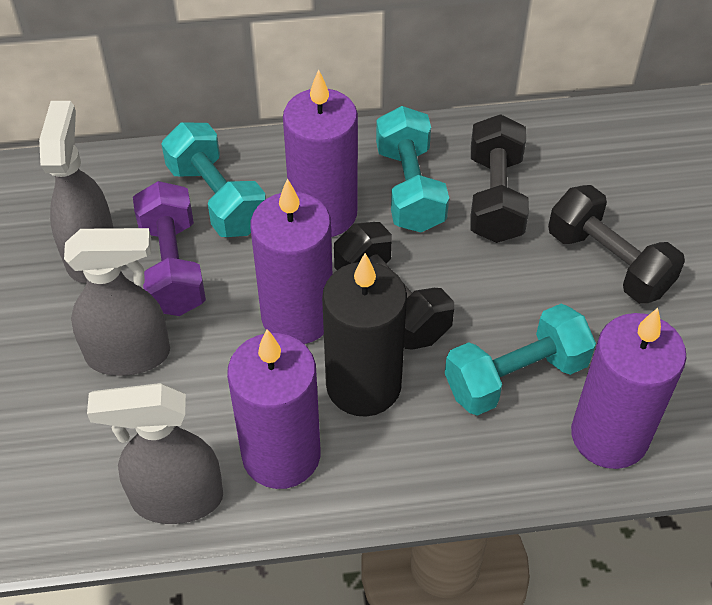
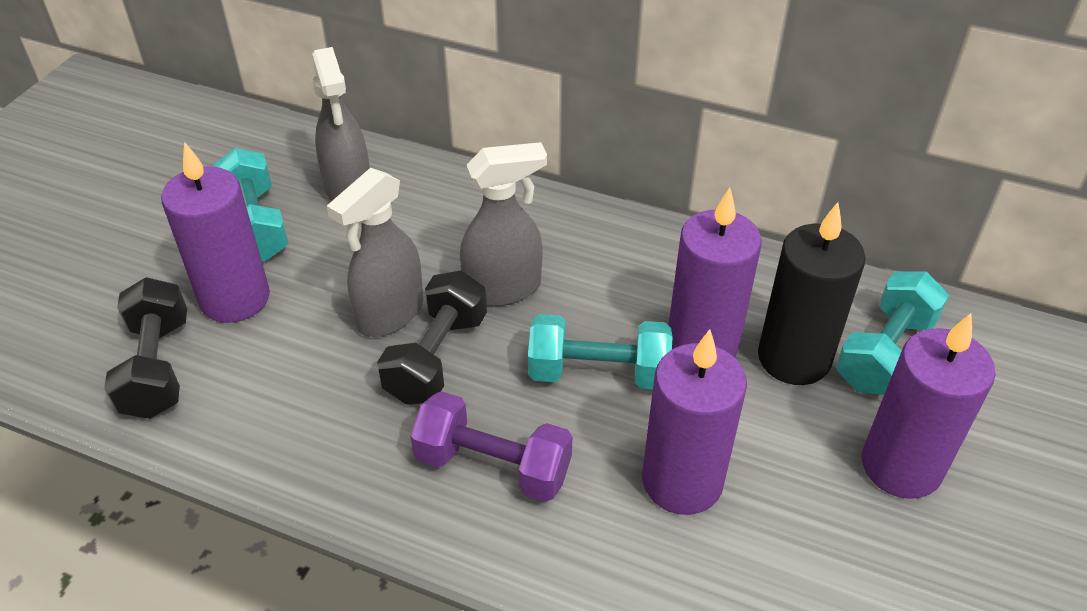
black dumbbell: [334,222,454,350] [470,114,529,243] [548,185,685,304] = 3 -> [104,277,187,419] [377,271,487,405] = 2

